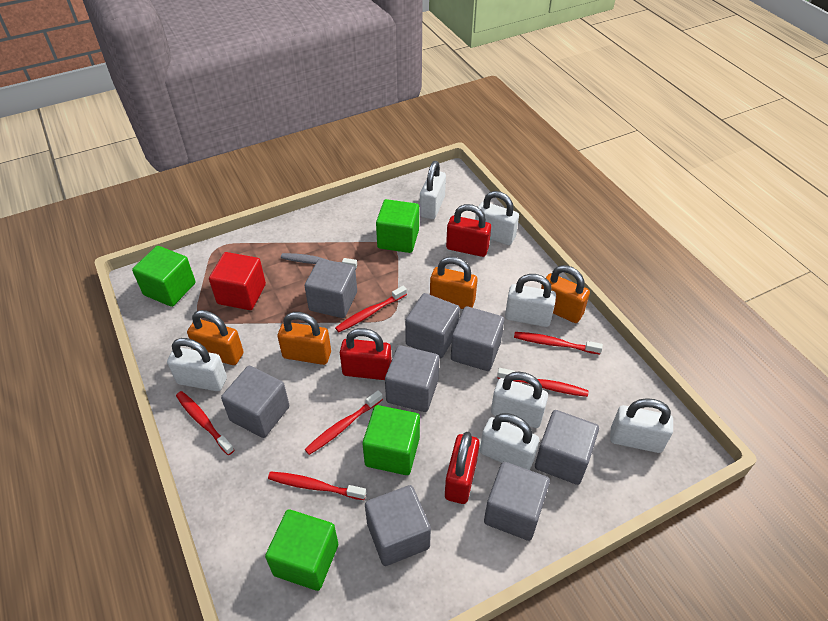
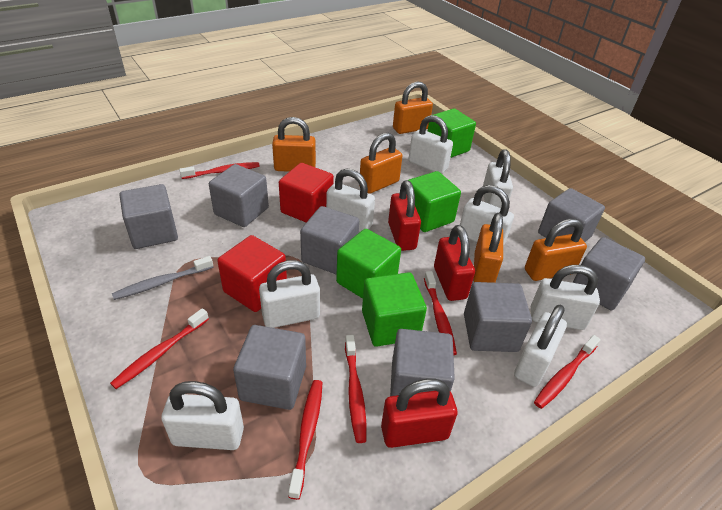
orange padlock: [187,310,244,365] [278,312,331,365] [430,257,477,309] [541,265,590,323] = 4 -> [272,117,316,172] [359,133,402,194] [393,82,433,134] [473,213,503,283] [525,219,587,281] = 5
red cube: [209,252,266,310] = 1 -> [217,235,287,312] [279,163,334,222] = 2
white padlock: [167,338,227,391] [420,161,446,219] [475,191,519,245] [480,413,539,470] [491,371,548,428] [505,274,556,327] [610,398,673,453] = 7 -> [161,381,244,450] [259,260,320,328] [326,168,375,232] [409,115,453,174] [460,185,514,246] [483,149,513,208] [514,305,567,387] [531,265,600,330] = 8

